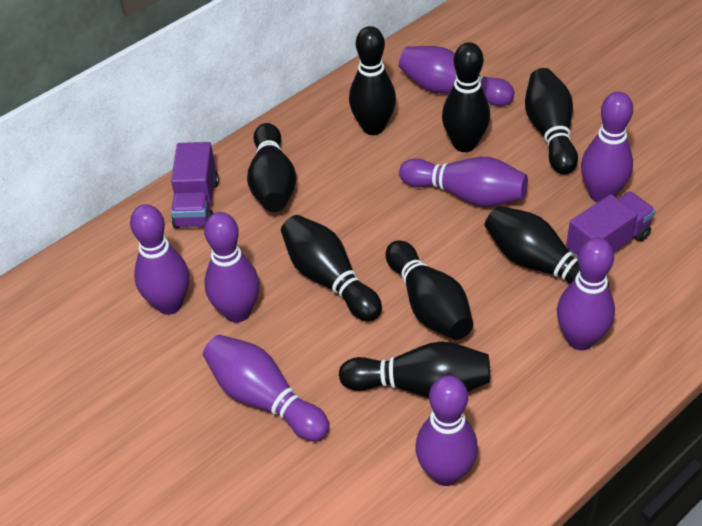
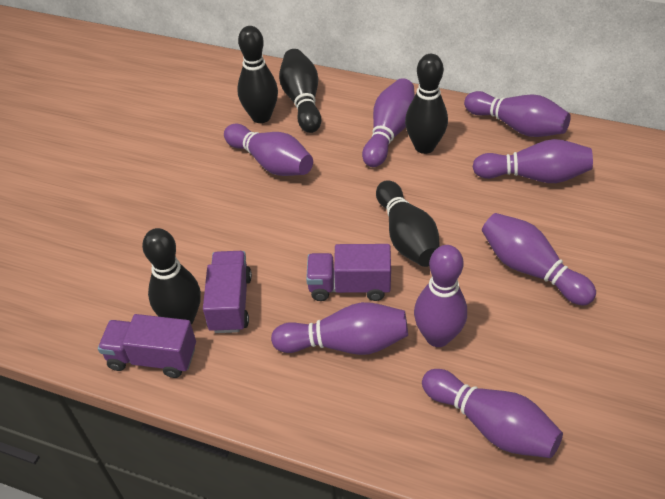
black bowling pin: [247,123,297,212] [281,215,382,322] [339,341,490,398] [349,26,396,135] [386,241,473,340] [442,42,490,152] [484,206,609,286] [525,68,578,174] = 8 -> [142,228,201,325] [237,26,278,123] [279,49,321,133] [376,180,440,267] [405,54,448,154] = 5
purple truck: [171,142,219,229] [566,191,656,259] = 2 -> [98,314,196,378] [203,251,252,333] [306,244,391,301] = 3

